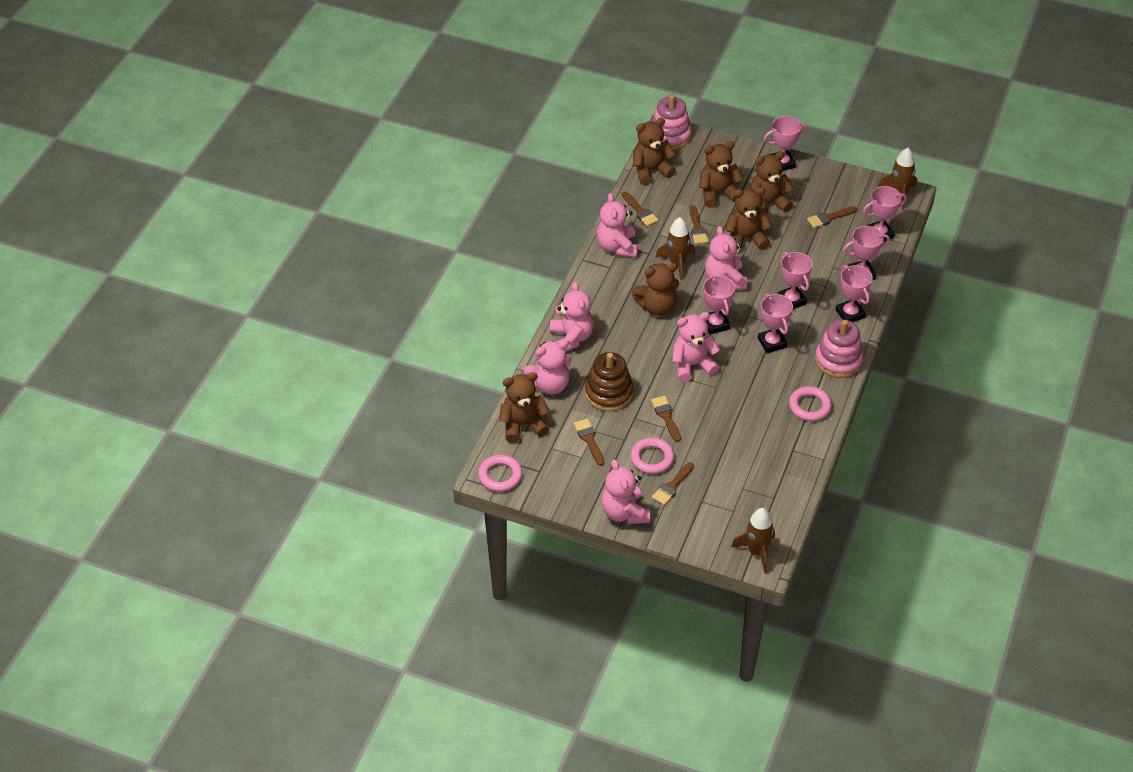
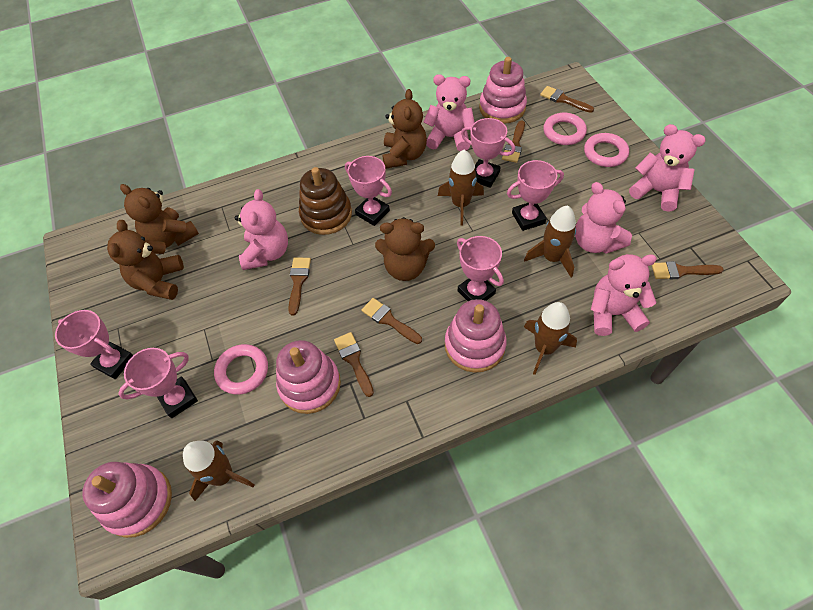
brown rocket: [655,217,695,280] [731,508,775,573] [878,148,917,210] = 3 -> [183,440,254,501] [438,150,484,225] [524,206,576,277] [524,302,577,375] = 4
brown teddy bear: [499,372,550,443] [632,263,679,316] [633,118,676,185] [699,141,743,208] [725,187,772,252] [751,151,794,214] = 6 -> [107,220,184,300] [120,184,199,248] [375,217,435,281] [382,89,427,169] = 4
pink stacking toy: [652,95,692,150] [815,320,864,378] = 2 -> [82,462,172,538] [276,340,341,414] [445,299,507,373] [479,57,527,124] = 4
pink teddy bear: [523,340,571,394] [550,282,594,352] [597,193,638,257] [601,460,650,525] [672,312,720,382] [705,226,747,290] = 6 -> [234,189,288,270] [424,74,475,151] [575,182,632,254] [591,254,657,336] [629,124,706,212] = 5
pink trophy: [703,275,735,334] [758,293,793,353] [764,116,808,171] [777,252,813,309] [835,265,873,322] [843,226,890,280] [863,186,907,241] = 7 -> [55,310,133,379] [118,348,198,418] [345,156,392,226] [457,236,504,301] [461,118,515,188] [507,160,564,231] = 6

